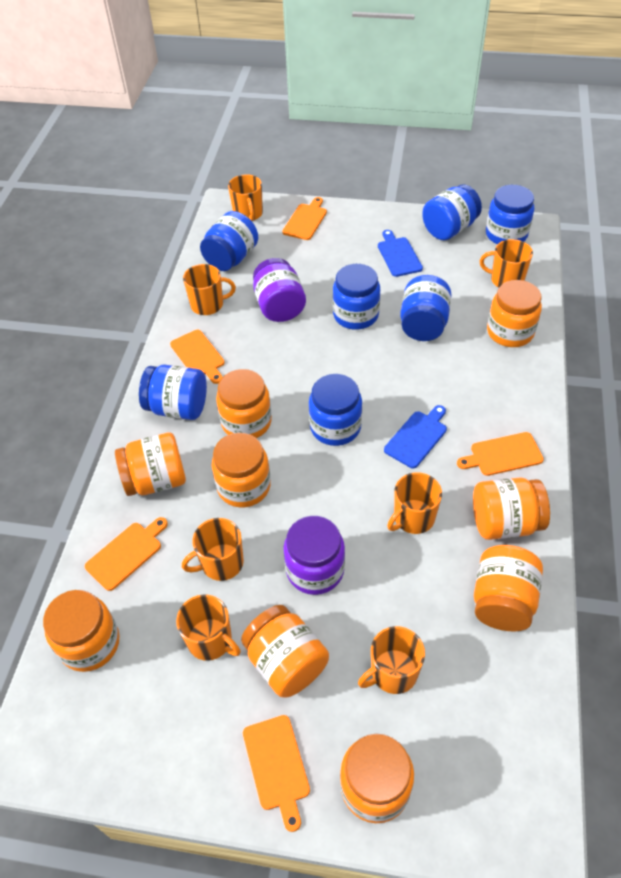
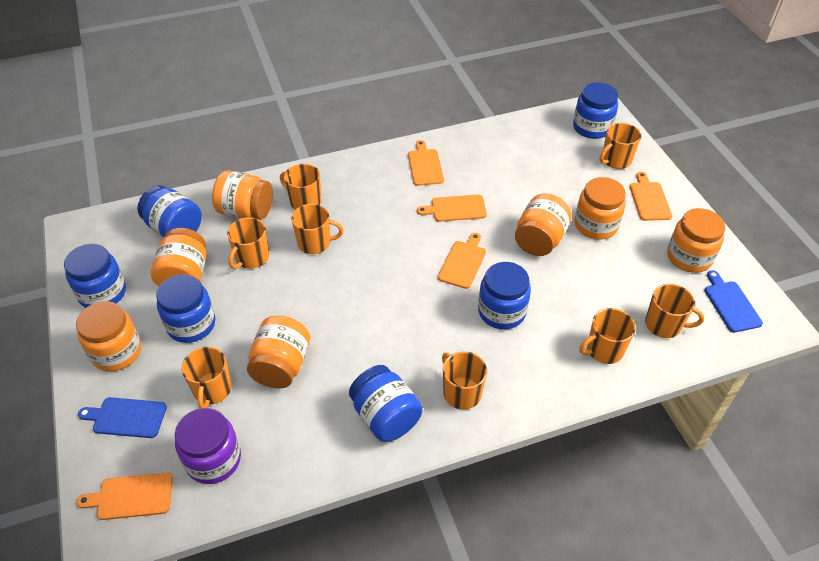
blue jar: [139,365,207,420] [200,211,258,271] [309,374,362,446] [333,264,380,330] [400,275,451,341] [422,184,482,240] [486,185,534,244] = 7 -> [64,244,126,308] [137,185,202,238] [156,274,215,343] [349,365,423,442] [478,262,531,329] [573,82,618,139] = 6
orange jar: [43,590,120,672] [115,433,186,496] [212,433,271,508] [216,369,272,438] [241,605,329,698] [340,734,414,823] [473,478,550,540] [474,545,543,631] [487,280,542,347] = 9 -> [76,301,141,371] [151,228,206,287] [212,170,273,220] [247,315,310,388] [515,193,572,256] [575,177,626,239] [667,208,725,273] = 7
orange mug: [176,594,240,661] [182,518,244,581] [183,264,236,315] [228,174,263,221] [358,626,425,694] [387,472,442,534] [480,239,533,288] = 7 -> [181,347,232,408] [227,217,269,269] [280,164,321,210] [291,204,343,254] [442,352,487,410] [579,308,635,364] [600,123,641,169] [645,284,704,338] = 8
purple jar: [253,258,306,322] [283,516,345,595] = 2 -> [175,408,241,484] = 1

